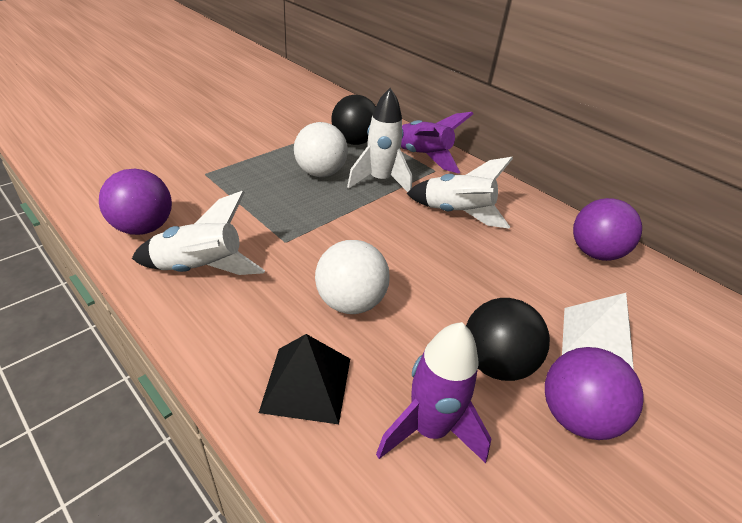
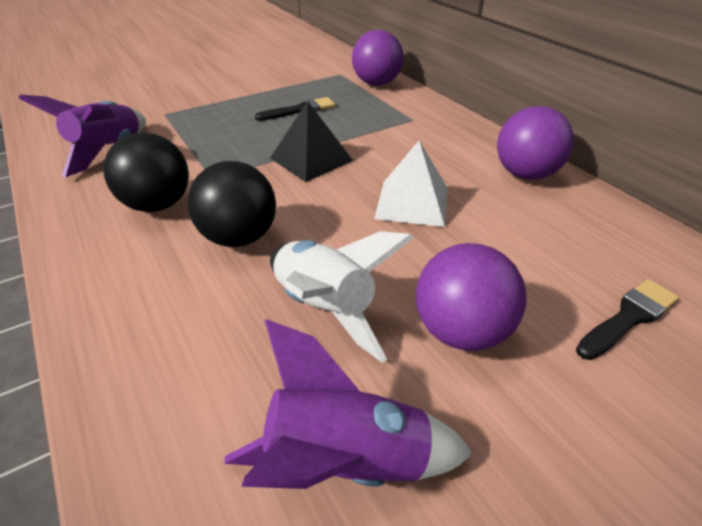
black brush: none = 0 -> [255,97,335,121] [576,279,679,360] = 2
white ball: [294,122,348,177] [315,240,390,314] = 2 -> none = 0
white rocket: [132,191,265,275] [347,88,412,192] [407,157,513,228] = 3 -> [270,231,413,363] = 1

